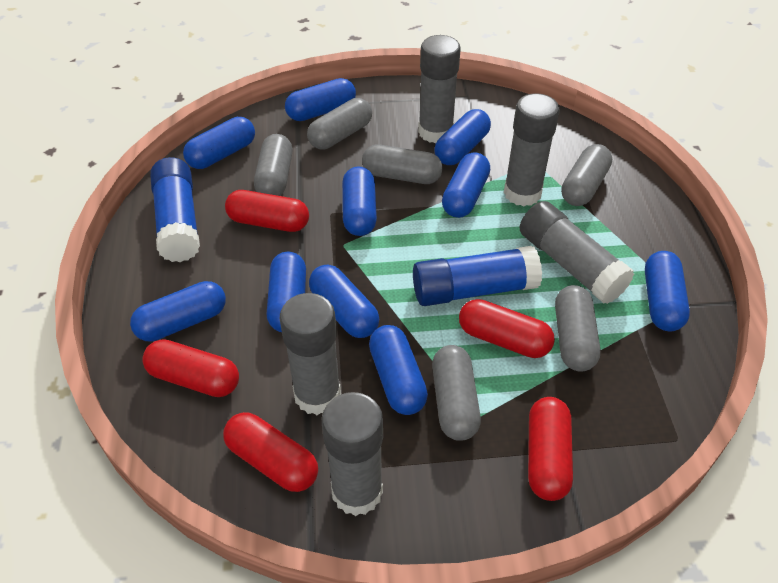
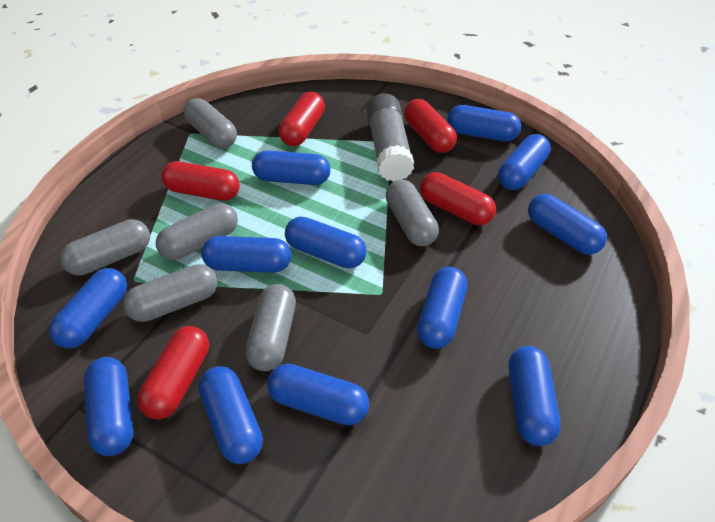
blue capsule: [130,281,226,342] [183,117,255,169] [267,252,306,332] [285,78,356,121] [309,265,379,338] [342,167,377,236] [369,325,428,415] [434,109,491,165] [442,152,490,218] [645,251,690,331] = 10 -> [49,268,127,349] [84,357,134,456] [199,366,263,464] [201,236,291,273] [252,151,330,185] [267,364,369,425] [285,217,366,268] [417,267,467,349] [447,105,521,142] [498,134,551,190] [508,346,561,446] [528,194,607,255] = 12
blue glue stick: [150,157,200,262] [413,246,542,306] = 2 -> none = 0
grey glue stick: [280,293,341,415] [322,392,383,516] [418,35,461,143] [504,93,560,206] [519,201,634,304] = 5 -> [366,93,414,182] = 1

